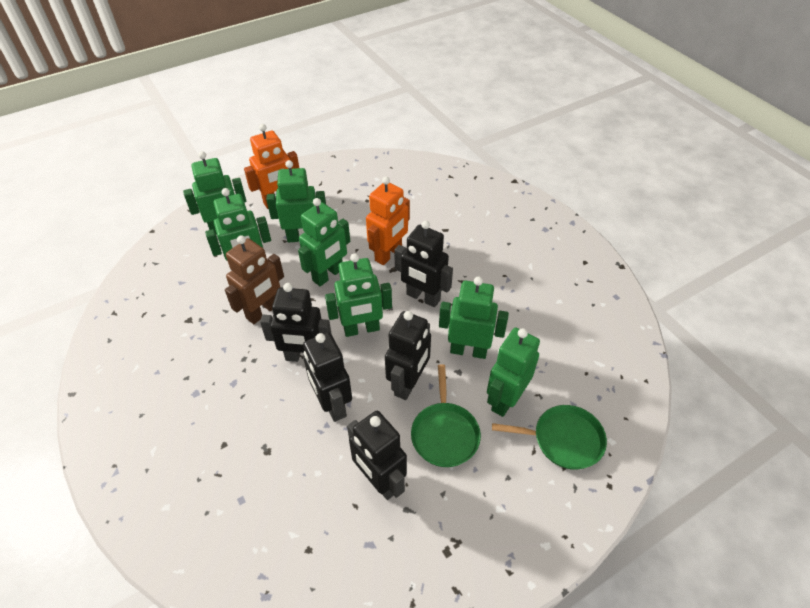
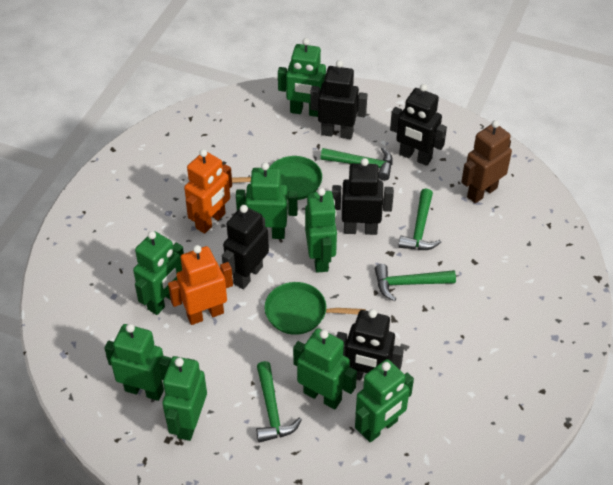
green hammer: none = 0 -> [256,361,302,443] [320,147,392,181] [375,264,456,301] [398,188,441,250] = 4
green robot: [183,151,246,235] [205,188,271,260] [266,160,326,242] [298,198,350,286] [325,253,392,337] [439,277,509,359] [487,328,540,417] = 7 -> [104,324,171,401] [133,231,184,315] [162,356,207,441] [236,162,298,239] [278,38,326,117] [293,328,357,409] [305,188,337,273] [355,359,414,442] = 8

